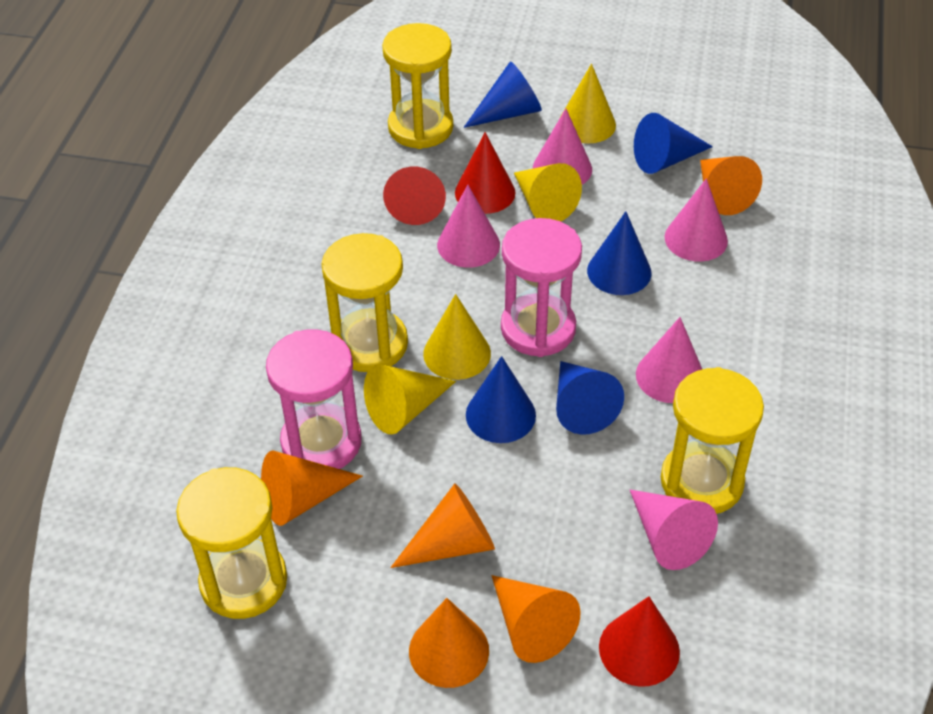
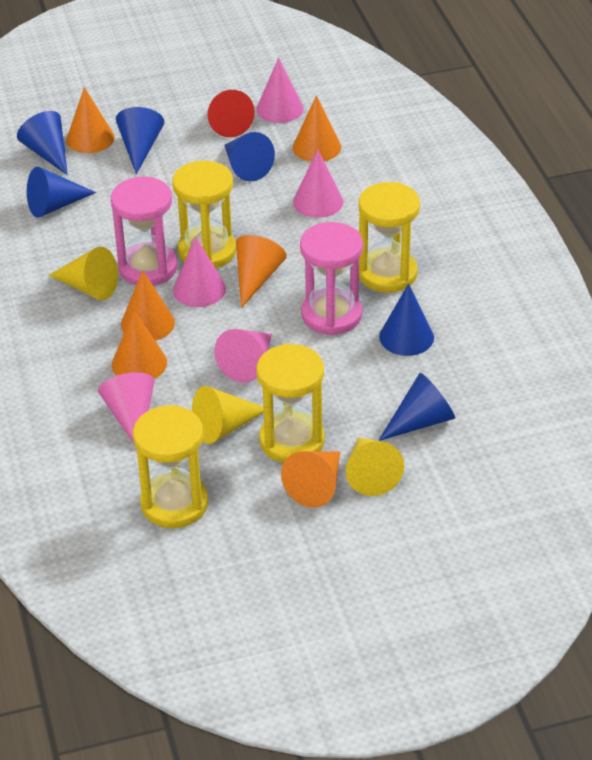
blue cone: [463,62,542,128] [466,356,536,443] [556,361,624,435] [587,211,651,295] [634,113,713,174] = 5 -> [17,111,68,175] [27,166,96,218] [116,107,164,174] [224,132,275,181] [378,373,455,441] [379,284,434,356] = 6
orange cone: [261,451,363,526] [390,483,495,568] [409,598,489,688] [491,575,580,663] [700,156,762,215] = 5 -> [66,87,115,153] [112,311,167,379] [121,270,175,341] [236,235,287,308] [281,451,340,508] [293,95,341,162] = 6
red cone: [383,167,446,225] [455,132,515,214] [599,596,680,687] = 3 -> [208,90,255,137] = 1
yellow cone: [364,364,456,434] [423,294,491,380] [514,163,582,222] [559,64,616,144] = 4 -> [49,247,118,300] [192,386,264,444] [346,437,404,496] = 3

